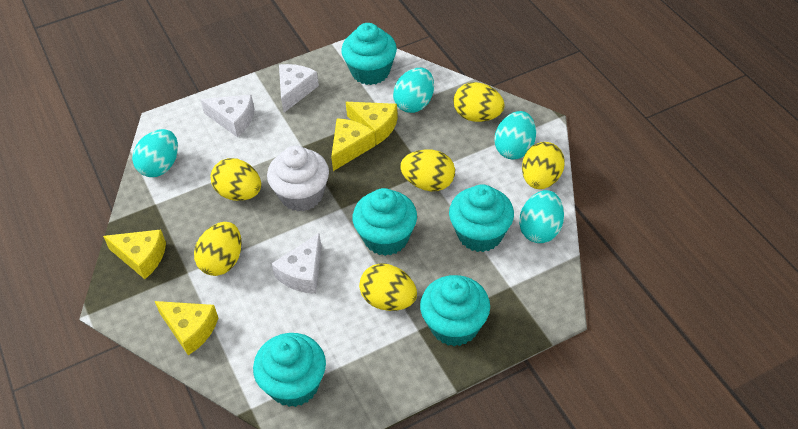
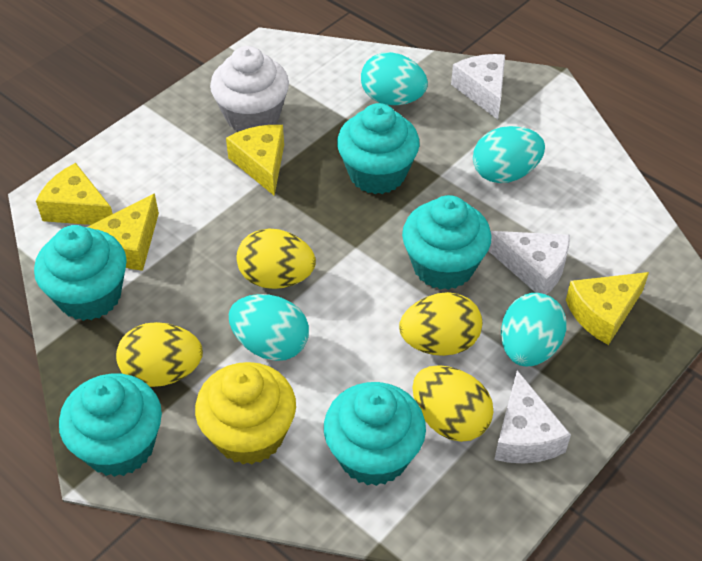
yellow cupcake: none = 0 -> [195,362,296,464] = 1
yellow egg: [194,222,242,276] [211,158,261,201] [359,263,417,311] [400,149,455,191] [454,82,505,122] [522,142,565,189] = 6 -> [116,322,203,387] [236,228,316,289] [399,292,482,356] [412,365,493,442] = 4

